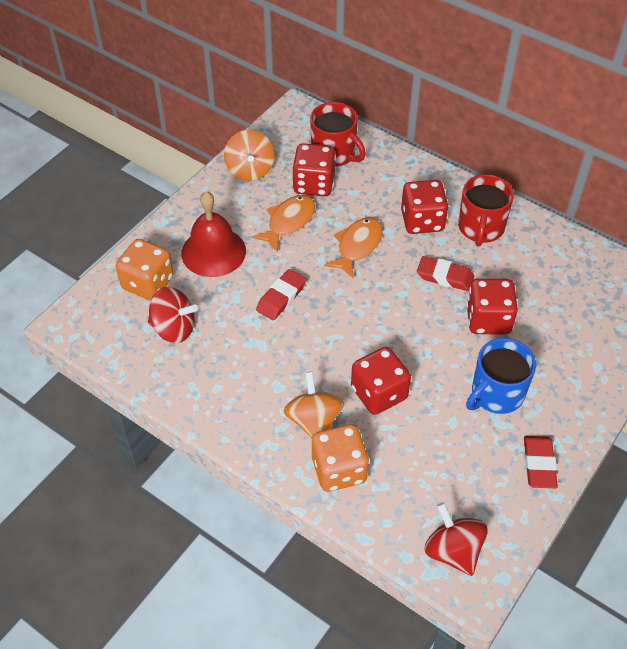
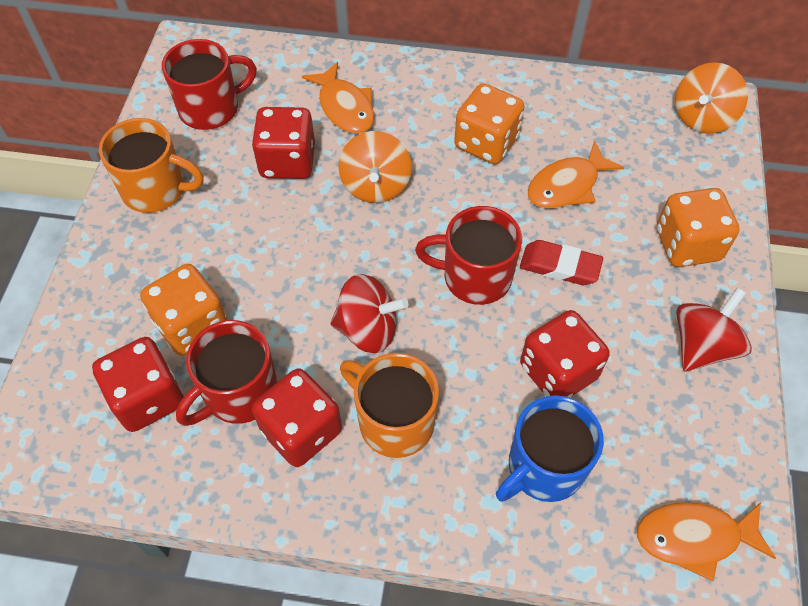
orange dice: [116,239,174,300] [312,424,369,492] = 2 -> [140,264,227,356] [454,83,525,164] [657,188,740,267] = 3
orange fish: [251,195,315,252] [324,217,383,279] = 2 -> [302,62,374,134] [528,141,624,209] [637,502,776,581] = 3
orange mug: none = 0 -> [99,118,204,213] [340,353,439,458] = 2
red bell: [181,191,246,277] = 1 -> none = 0
red eraser: [256,269,306,320] [417,256,474,291] [524,436,558,488] = 3 -> [520,240,603,285] = 1
red mug: [310,102,366,167] [458,174,514,247] = 2 -> [162,39,257,130] [176,320,278,426] [415,206,522,305] = 3

